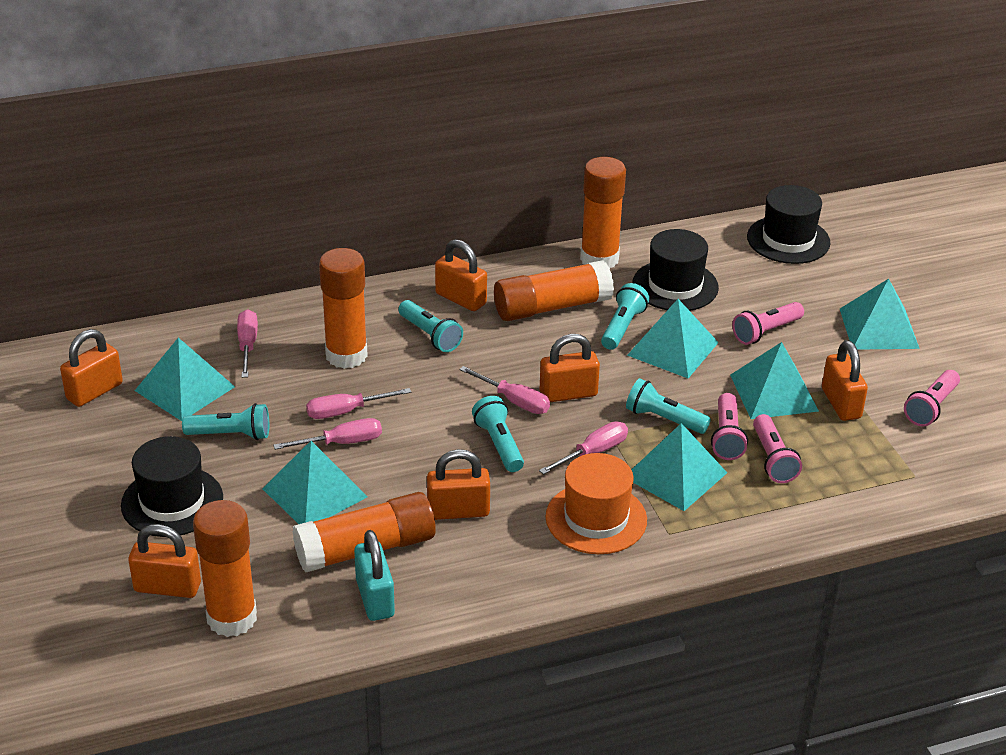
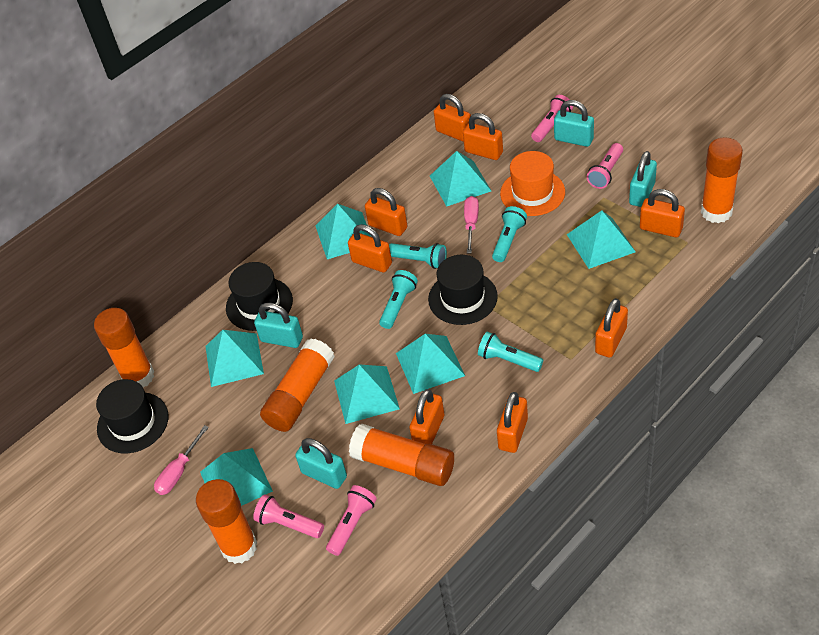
orange padlock: [60,329,123,407] [129,524,201,598] [427,449,490,520] [435,239,487,311] [540,334,600,402] [822,340,868,421] = 6 -> [348,224,392,273] [365,188,407,236] [409,389,444,444] [434,94,471,142] [463,113,503,160] [497,392,528,453] [595,298,628,358] [640,189,685,237] = 8
pink screwdriver: [237,309,258,378] [273,418,382,450] [306,388,411,419] [459,366,550,414] [539,421,628,475] = 5 -> [154,425,209,495] [464,196,479,253] = 2
turquoise flashlight: [182,403,269,440] [398,300,463,352] [472,396,524,472] [601,283,649,350] [626,378,711,434] = 5 -> [379,270,418,329] [389,243,447,269] [478,332,543,372] [492,206,527,262] = 4
turquoise padlock: [354,530,395,621] = 1 -> [254,303,303,348] [295,438,347,489] [554,100,594,147] [629,151,657,207] = 4
turquoise pyramid: [135,338,235,421] [262,441,367,524] [627,299,719,378] [632,423,727,511] [730,342,819,419] [840,279,920,350] = 6 -> [200,448,273,506] [205,330,264,387] [316,204,371,259] [334,364,400,424] [396,334,465,394] [430,151,491,207] [567,210,636,269] = 7

